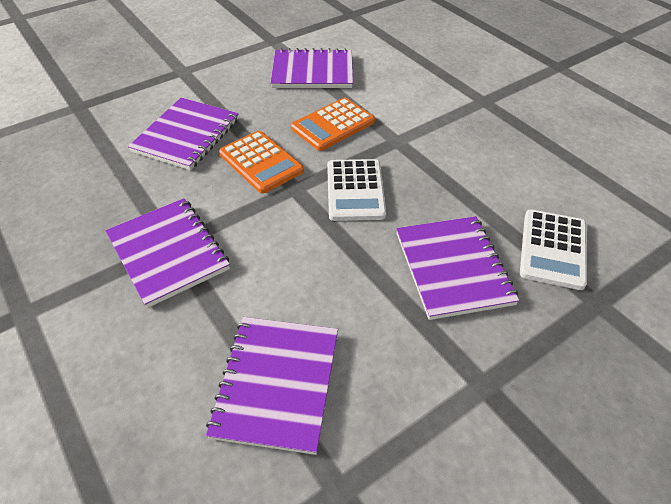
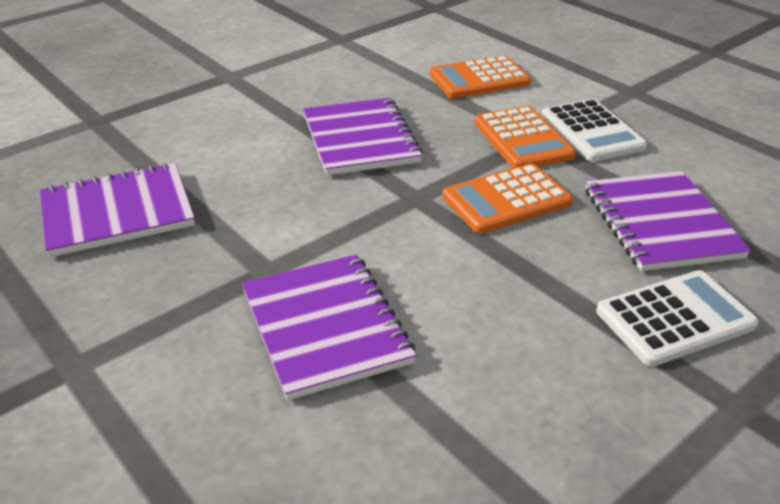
orange calculator: [219,131,304,194] [291,98,375,151] = 2 -> [429,55,531,98] [442,163,573,234] [474,106,576,168] = 3
purple notebook: [105,198,230,308] [128,98,239,170] [206,317,338,455] [270,48,353,88] [396,216,519,320] = 5 -> [40,163,195,257] [242,254,416,401] [303,98,423,176] [586,171,751,271] = 4

